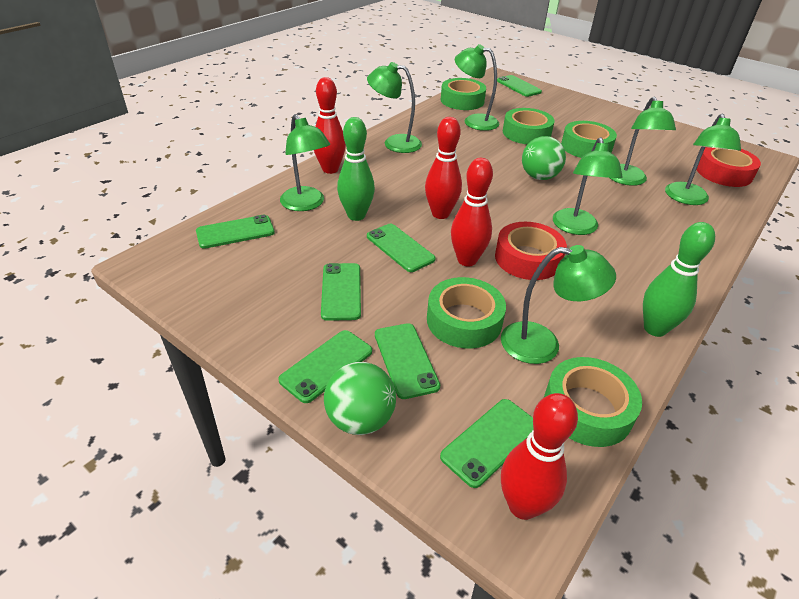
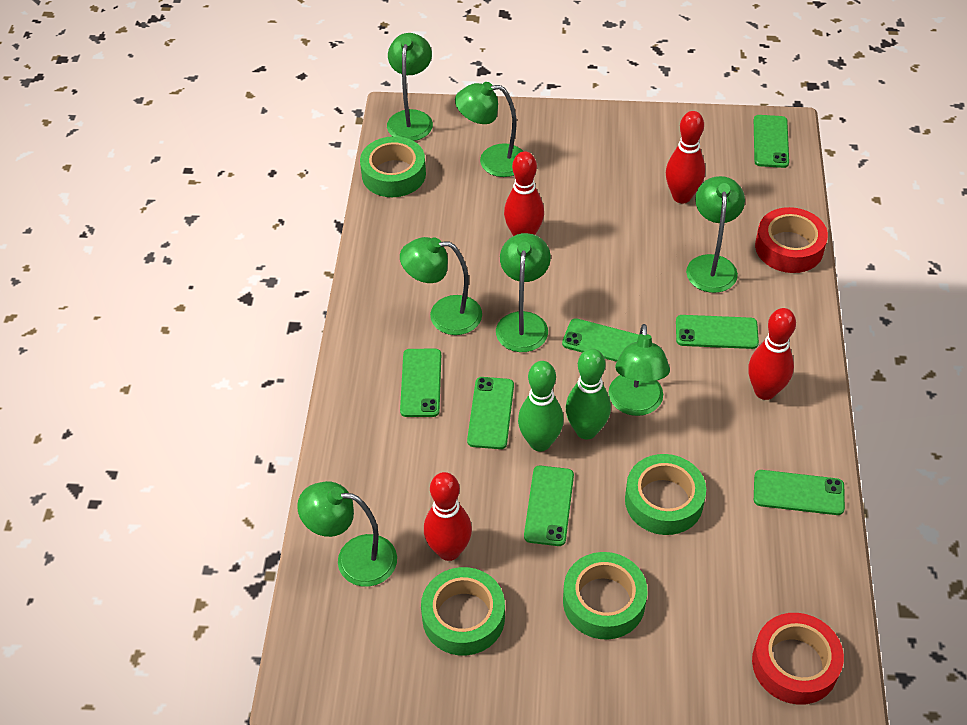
green ball: [324,362,396,435] [522,136,566,180] = 2 -> none = 0
green tape: [427,277,506,348] [441,78,486,110] [503,108,555,145] [544,357,642,447] [561,121,617,158] = 5 -> [360,136,426,197] [421,567,505,656] [563,552,647,640] [625,454,706,535] = 4

